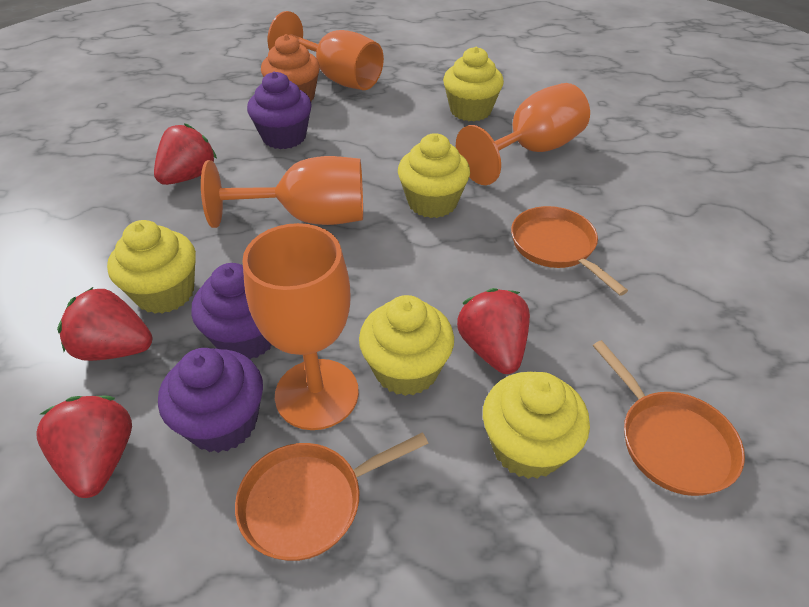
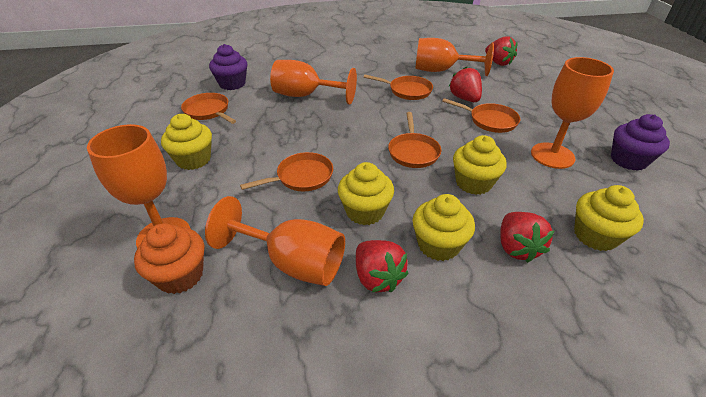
orange goblet: [201,156,363,228] [243,223,359,430] [268,11,384,90] [456,83,590,185] = 4 -> [87,124,191,249] [205,196,345,286] [270,60,357,105] [415,38,494,76] [531,57,614,169] = 5
orange pan: [235,432,429,561] [511,206,628,296] [593,340,745,496] = 3 -> [181,93,236,124] [240,152,333,191] [364,75,433,100] [388,112,441,168] [442,98,521,133] = 5
purple cupcake: [158,348,263,453] [191,263,272,359] [247,72,312,149] = 3 -> [209,44,247,90] [611,114,670,171] = 2

